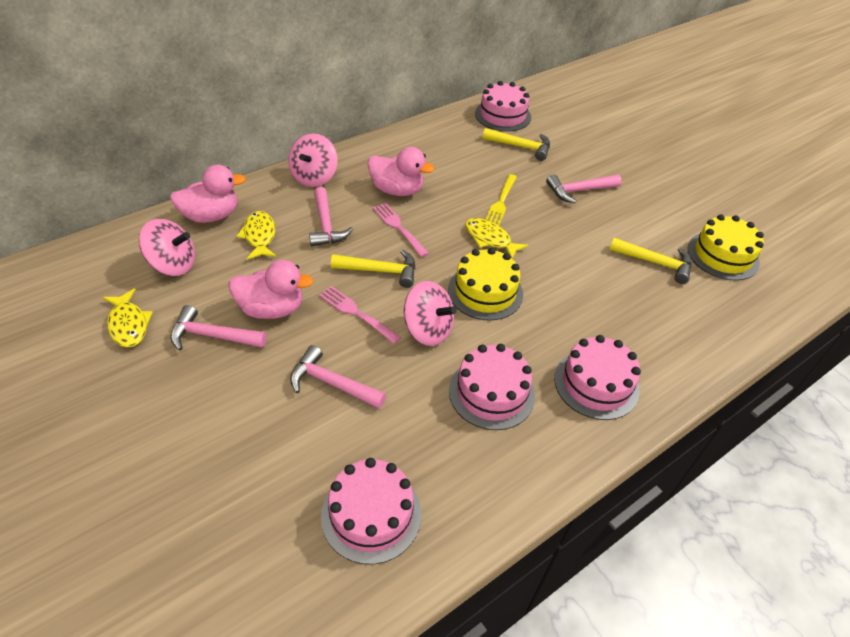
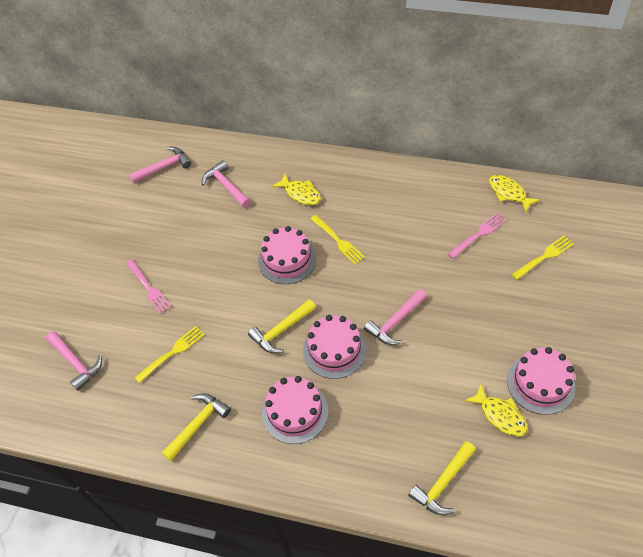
pink duck: [170,165,246,223] [229,260,314,319] [367,147,434,196] = 3 -> none = 0
pink spinning top: [139,219,195,276] [288,134,338,187] [404,281,457,346] = 3 -> none = 0
yellow cake: [448,248,523,321] [688,214,764,281] = 2 -> none = 0
yellow fork: [485,174,517,225] = 1 -> [134,326,205,383] [311,215,365,265] [511,235,574,280] = 3

